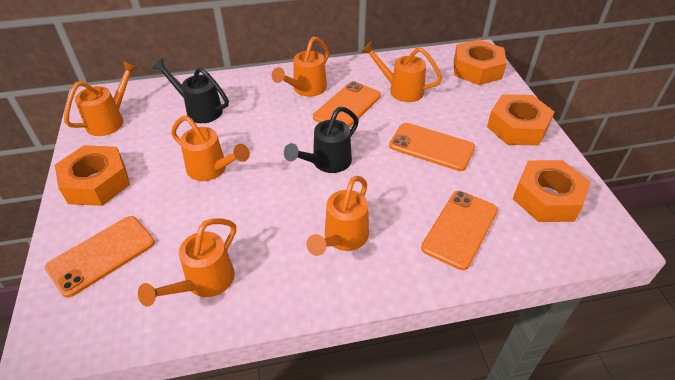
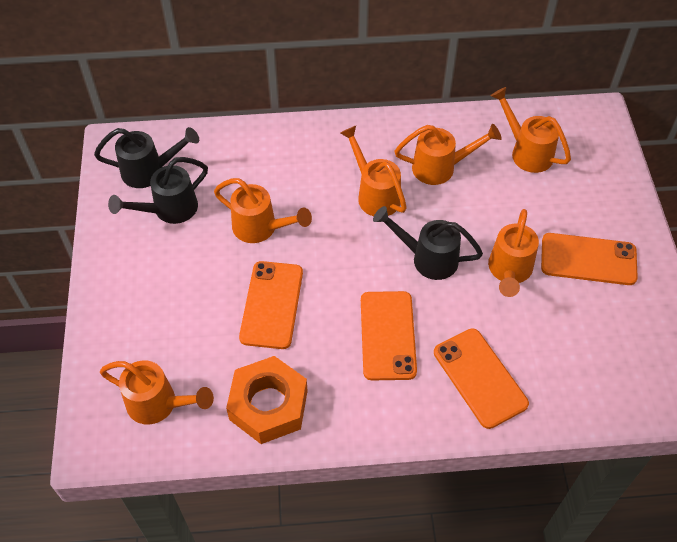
black watering can: [152,58,229,123] [284,107,359,173] = 2 -> [94,127,199,188] [108,157,208,224] [373,206,483,280] = 3
orange nut: [55,145,130,206] [454,39,507,85] [487,94,554,146] [513,160,591,222] = 4 -> [226,356,307,444] = 1

